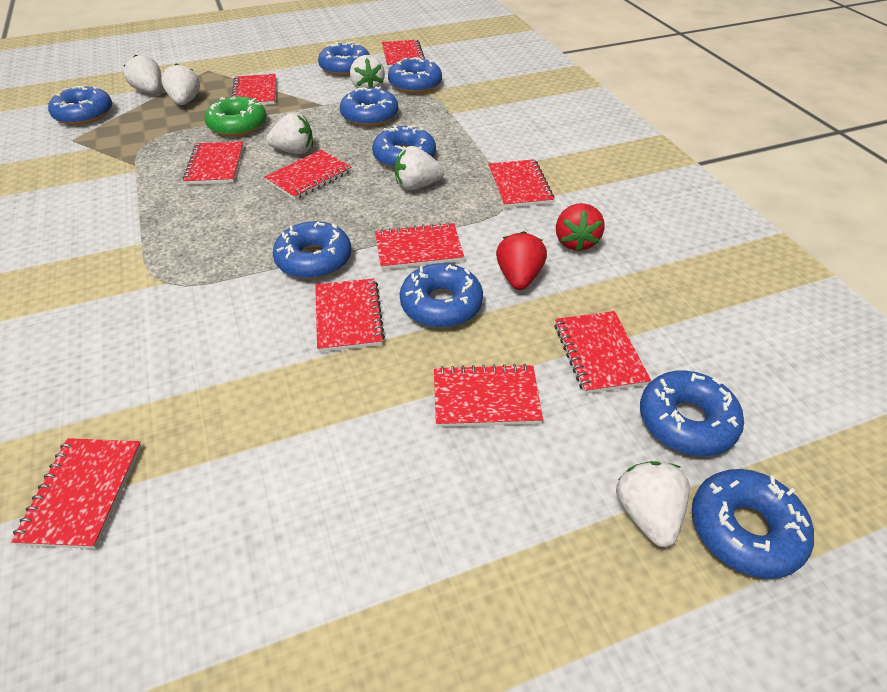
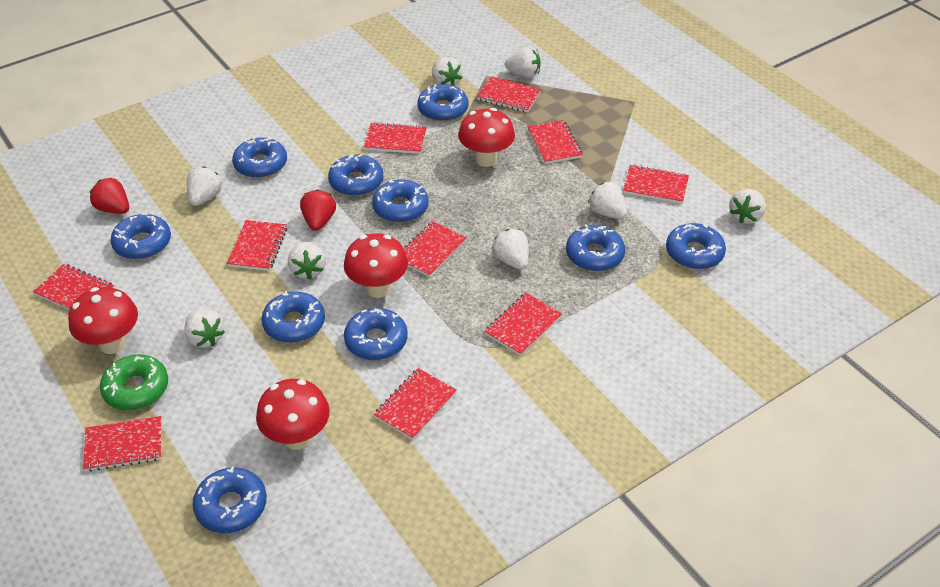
blue donut: [48,86,112,125] [273,221,351,279] [318,42,370,76] [340,87,398,127] [372,125,436,169] [388,57,442,93] [400,263,483,328] [640,370,744,456] [692,469,814,579] = 9 -> [110,213,171,260] [193,467,267,533] [232,136,287,178] [261,291,325,343] [328,154,383,196] [344,308,408,360] [372,179,429,223] [417,84,469,122] [566,224,625,271] [666,223,726,269] = 10
red mushroom: none = 0 -> [68,287,138,354] [256,379,330,450] [344,233,408,298] [458,108,515,167] = 4
white strawberry: [124,55,161,93] [161,64,200,105] [266,113,313,154] [350,55,385,89] [395,146,444,191] [616,461,690,547] = 6 -> [184,309,225,348] [187,166,222,206] [288,242,326,280] [432,57,462,86] [492,229,529,270] [505,46,541,78] [588,181,627,219] [729,189,766,224] = 8

